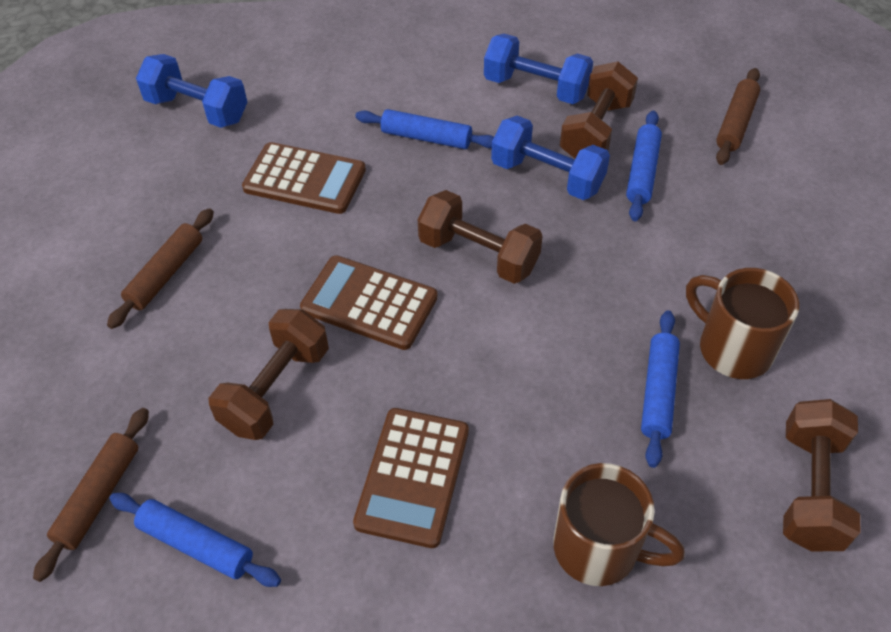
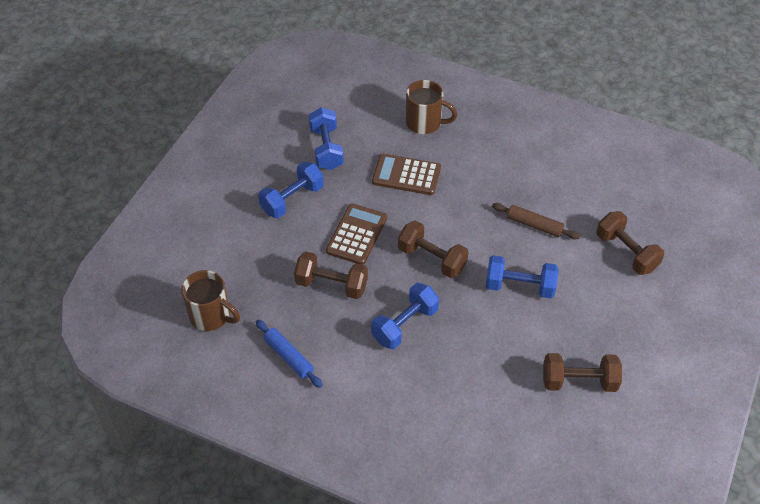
blue dumbbell: [136,54,247,128] [484,34,593,104] [491,116,610,200] = 3 -> [258,161,324,218] [309,107,344,170] [371,283,439,349] [486,255,558,298] = 4
blue rolling pin: [109,493,281,587] [355,109,494,149] [626,111,662,221] [641,310,680,468] = 4 -> [256,320,323,388] = 1
brown calculator: [242,142,366,214] [300,255,438,350] [353,408,469,548] = 3 -> [326,204,387,265] [372,154,441,195] = 2
brown rolling pin: [33,408,149,582] [107,208,214,329] [716,68,760,165] = 3 -> [492,203,580,239] = 1

